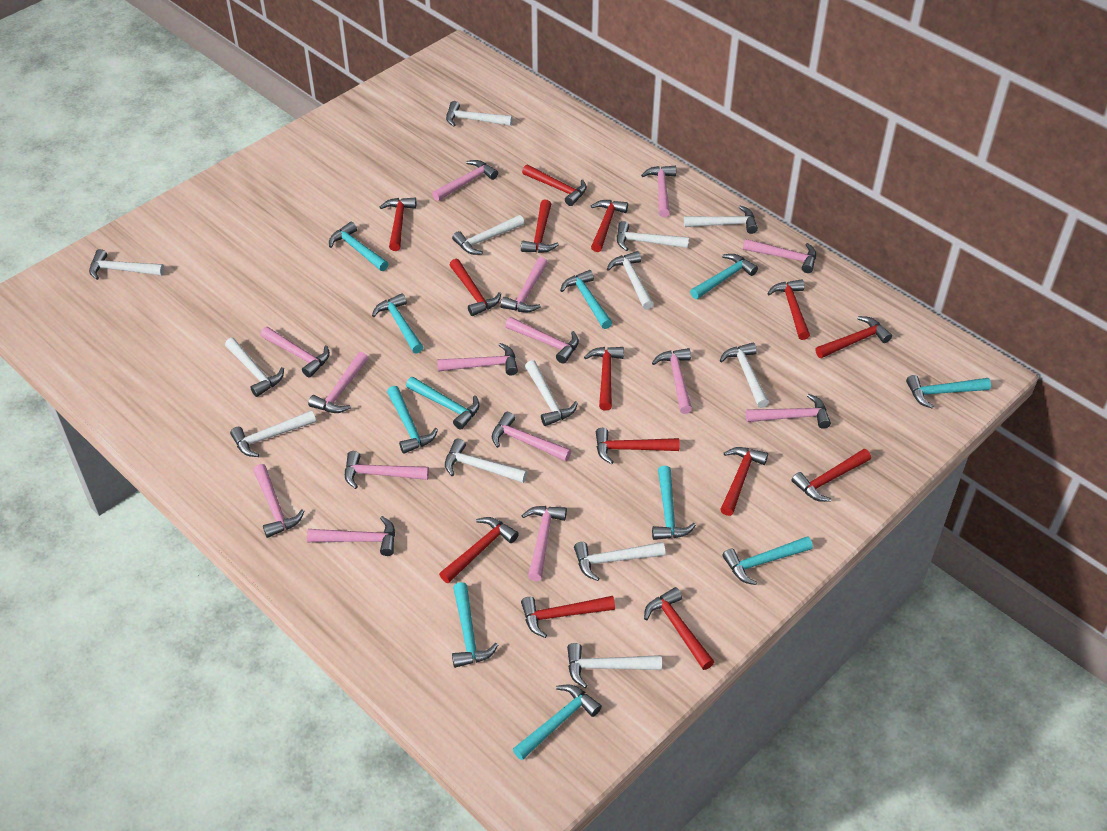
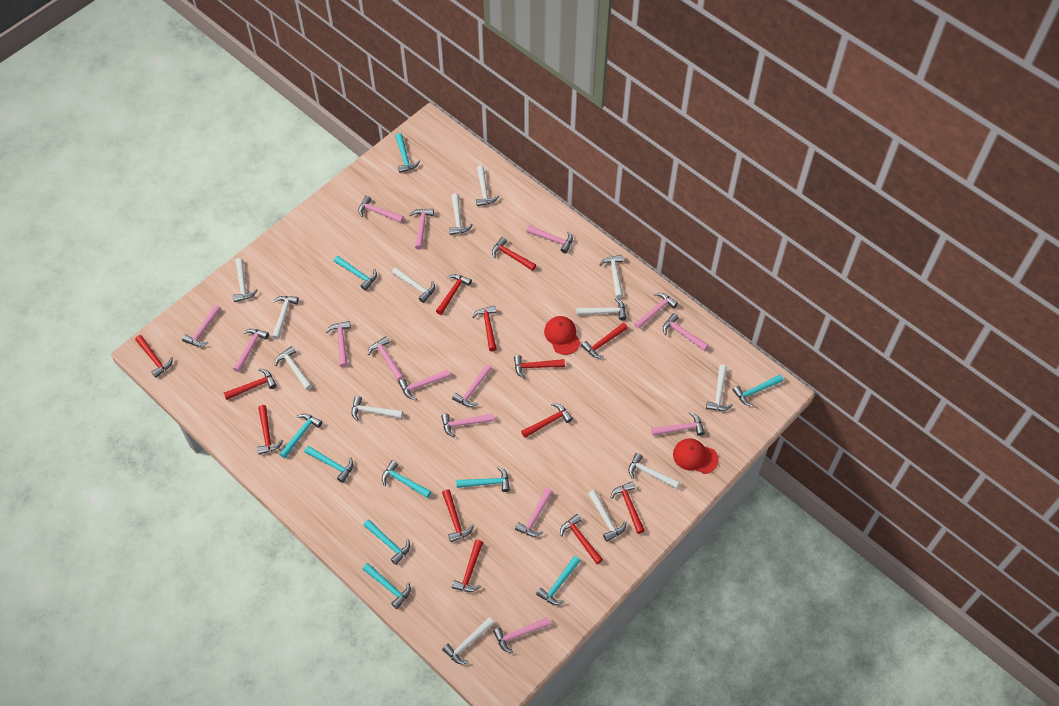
red cap: none = 0 -> [544,316,580,355] [673,438,719,474] = 2
red hammer: [380,198,416,251] [439,517,519,583] [450,259,501,316] [521,199,559,253] [521,596,615,638] [522,165,587,206] [584,347,624,411] [591,200,628,252] [596,428,680,464] [644,587,714,670] [720,447,768,516] [767,279,810,340] [791,449,871,502] [816,316,892,358] = 14 -> [135,335,173,378] [224,369,277,400] [257,405,283,455] [436,274,472,315] [442,489,474,542] [452,540,483,592] [472,306,497,351] [492,237,536,271] [514,355,565,379] [521,403,573,438] [560,514,603,564] [581,323,628,358] [610,482,645,534] = 13
turquoise hammer: [329,222,389,271] [372,293,423,354] [387,386,438,454] [406,377,480,430] [452,582,498,668] [513,684,602,760] [560,270,612,329] [652,466,696,540] [690,254,758,299] [722,536,813,585] [906,375,991,408] = 11 -> [279,414,322,459] [305,446,353,483] [334,256,377,291] [363,519,410,565] [363,563,411,609] [382,460,431,498] [395,133,420,173] [456,467,510,492] [536,556,580,605] [733,374,783,406] = 10

